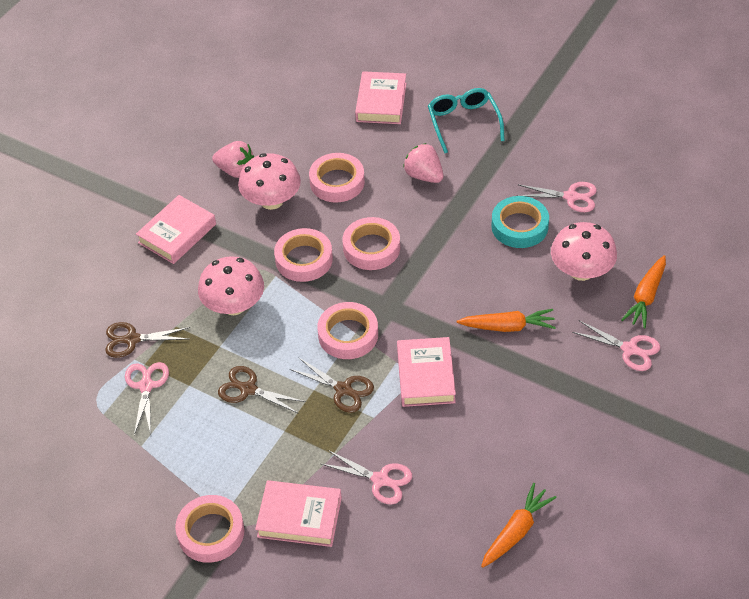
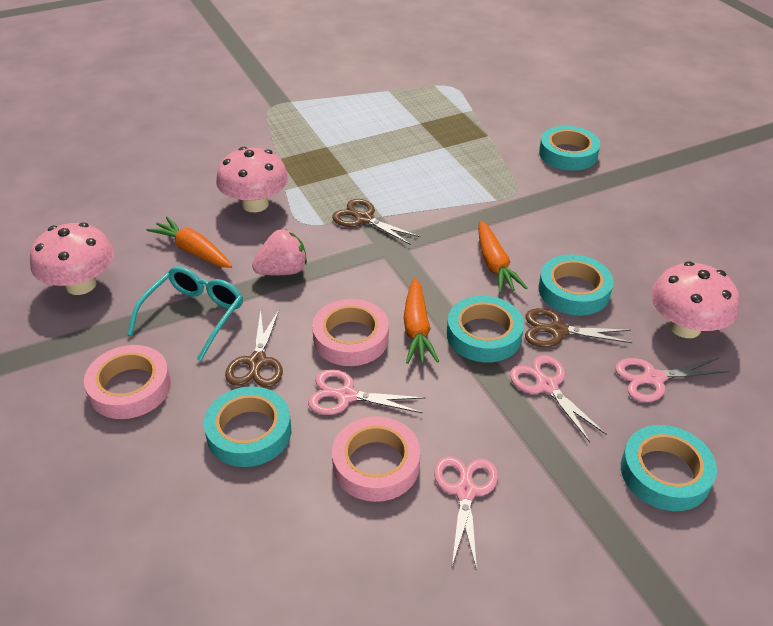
pink book: [136,195,216,264] [255,480,342,547] [355,71,406,124] [397,337,456,407] = 4 -> none = 0
pink strawberry: [212,141,254,178] [403,143,444,183] = 2 -> [252,229,307,275] = 1
pink tape: [175,495,245,563] [274,228,333,282] [309,153,365,203] [317,302,378,359] [343,217,400,270] = 5 -> [84,345,171,419] [312,299,389,366] [332,416,421,502] = 3
turquoise tape: [491,196,549,248] = 1 -> [204,386,291,467] [447,296,524,362] [538,254,614,316] [539,126,600,170] [621,425,717,511] = 5

